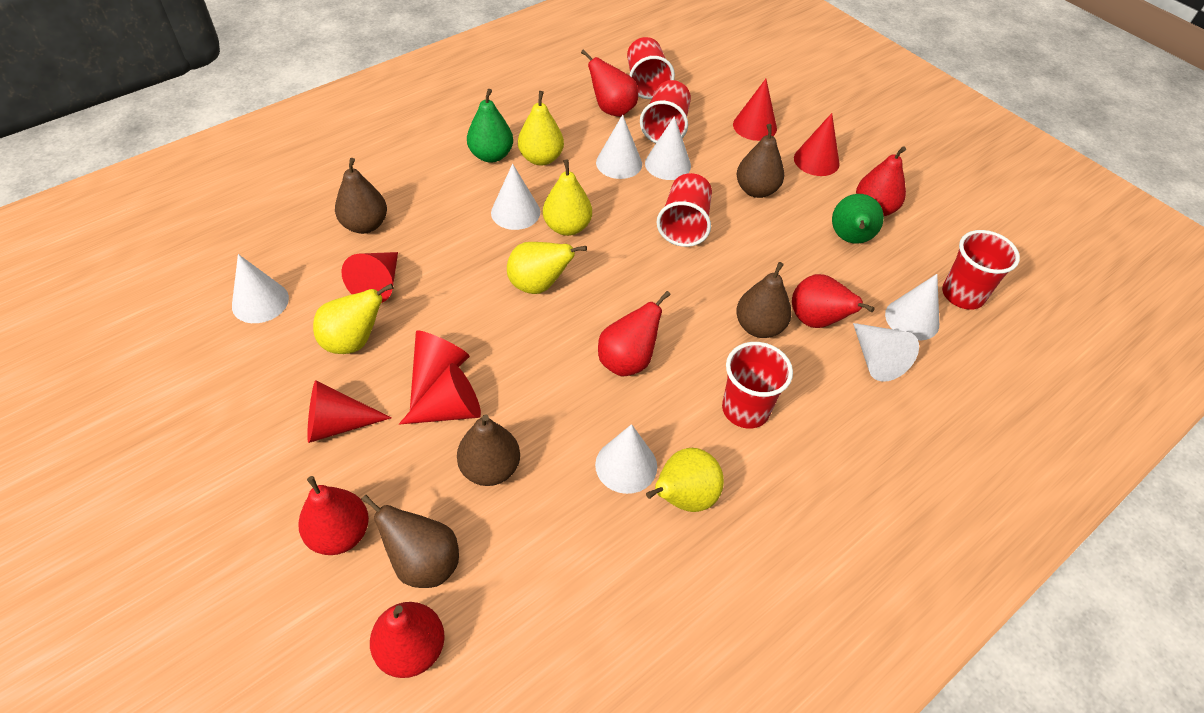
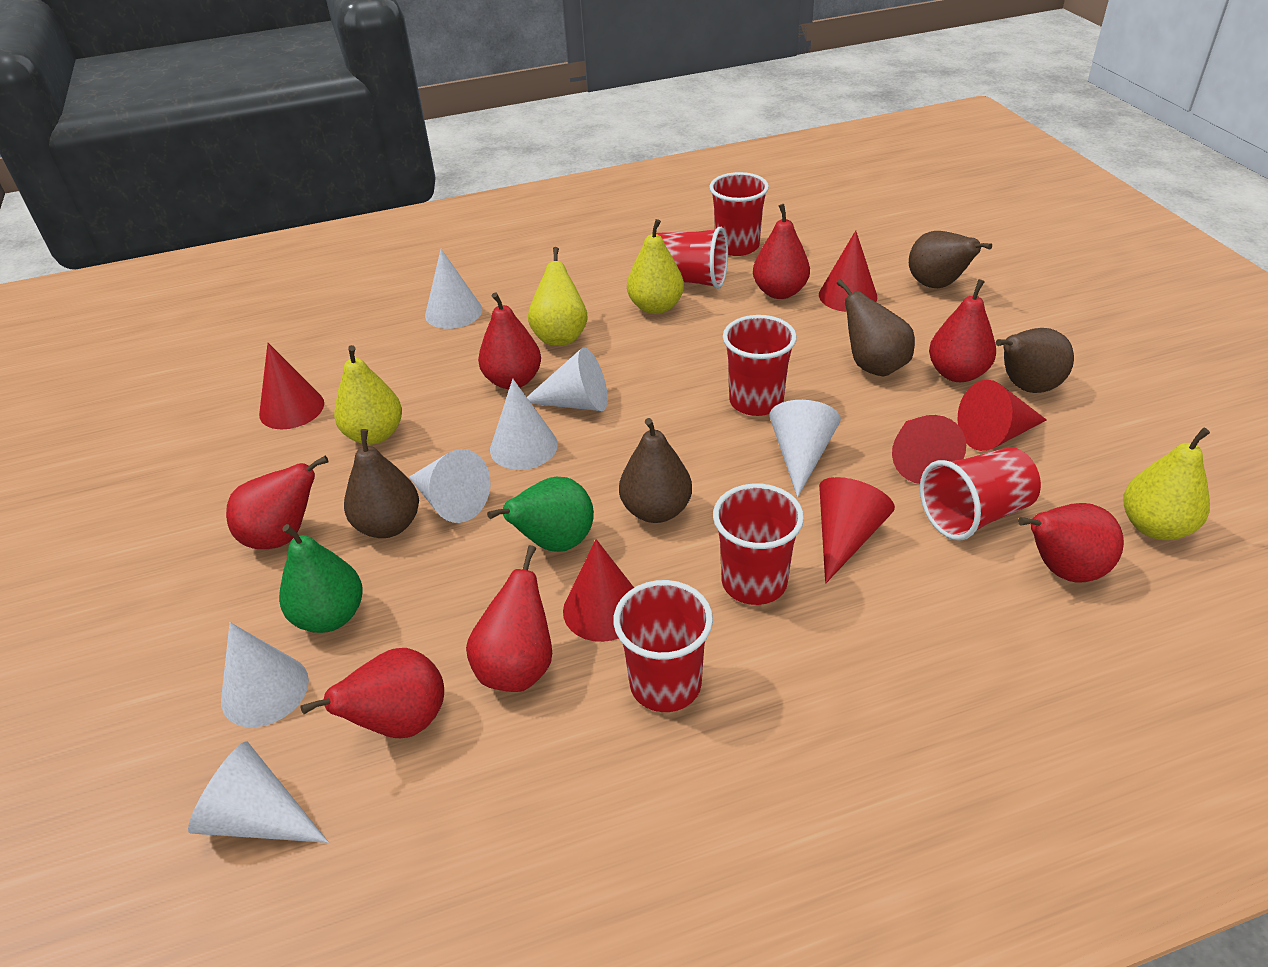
red cup: [627,37,675,99] [640,80,691,143] [657,173,712,247] [722,342,793,429] [942,230,1020,310] = 5 -> [613,580,713,712] [656,227,728,289] [709,172,769,256] [713,483,804,605] [723,315,797,416] [920,447,1041,541] = 6
red pear: [299,476,369,555] [370,602,445,678] [581,49,638,117] [598,291,671,376] [792,274,875,328] [856,146,906,216] = 6 -> [226,456,328,549] [301,648,444,738] [466,545,552,692] [478,292,541,389] [753,204,810,299] [929,279,996,382] [1018,503,1124,582] = 7
yellow pear: [313,284,393,354] [507,242,587,294] [518,91,564,166] [543,159,592,236] [646,448,724,512] = 5 -> [334,345,402,445] [528,247,588,346] [627,219,684,314] [1123,428,1210,540] = 4

